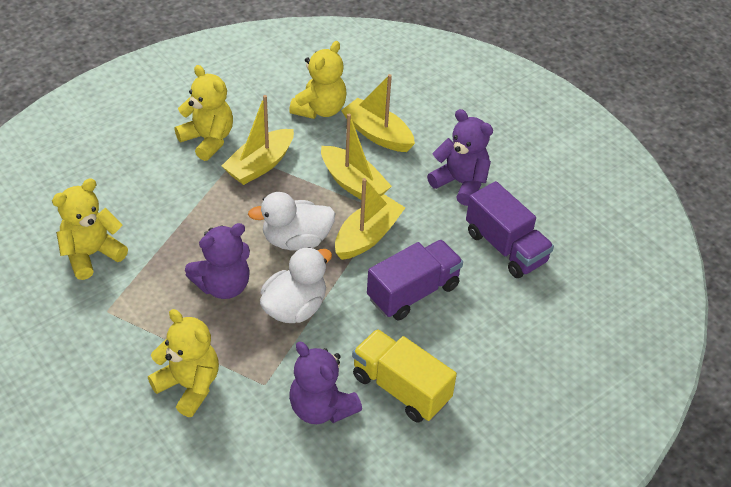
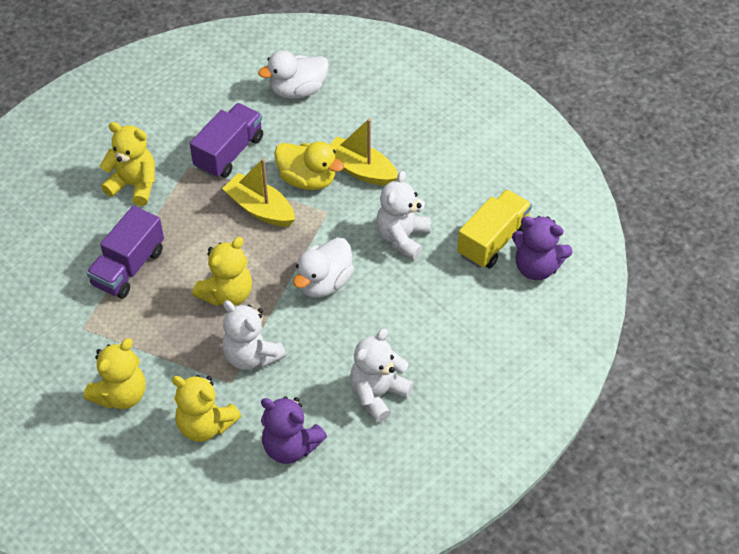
purple teddy bear: [185,223,250,299] [289,342,362,424] [427,109,493,206] = 3 -> [261,397,327,464] [512,216,573,280] = 2
white teddy bear: none = 0 -> [222,300,286,370] [350,329,414,423] [376,171,431,260] = 3
yellow boat: [222,95,294,185] [321,114,392,199] [335,178,405,260] [341,74,415,152] = 4 -> [222,158,295,227] [330,118,398,186] = 2
yellow duck: none = 0 -> [274,142,344,190] = 1

